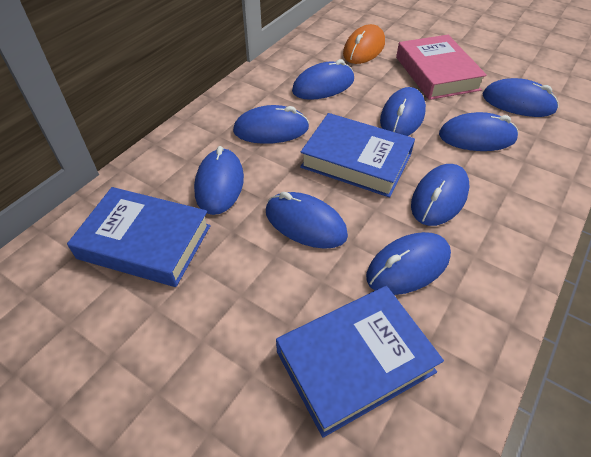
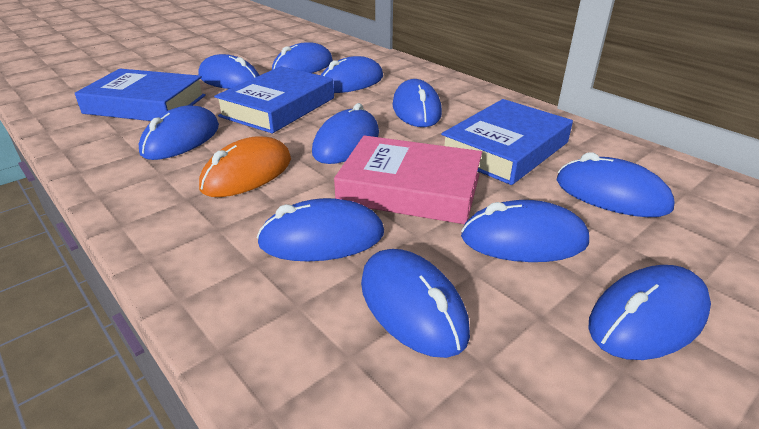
blue mouse: [194,146,244,215] [233,105,309,144] [266,192,348,249] [292,59,354,100] [366,232,451,295] [380,87,426,136] [411,164,470,226] [439,112,518,151] [483,78,559,117] = 9 -> [139,105,219,160] [198,54,260,89] [257,198,384,262] [272,42,333,73] [312,103,379,164] [321,56,383,93] [361,249,470,358] [392,79,442,127] [461,200,589,262] [557,152,675,217] [588,265,711,360] = 11

